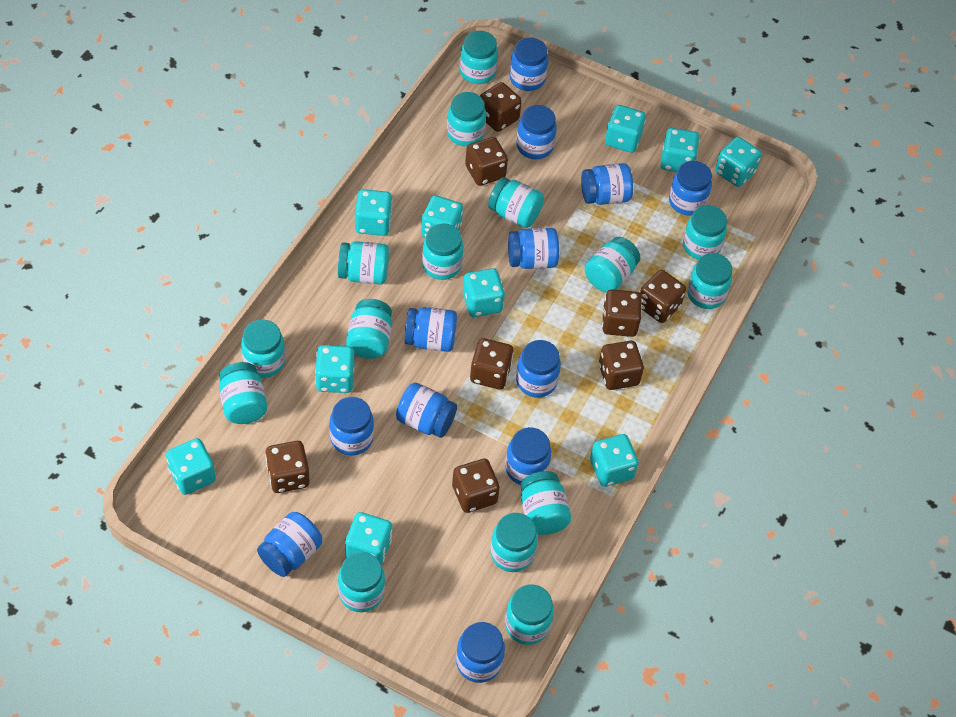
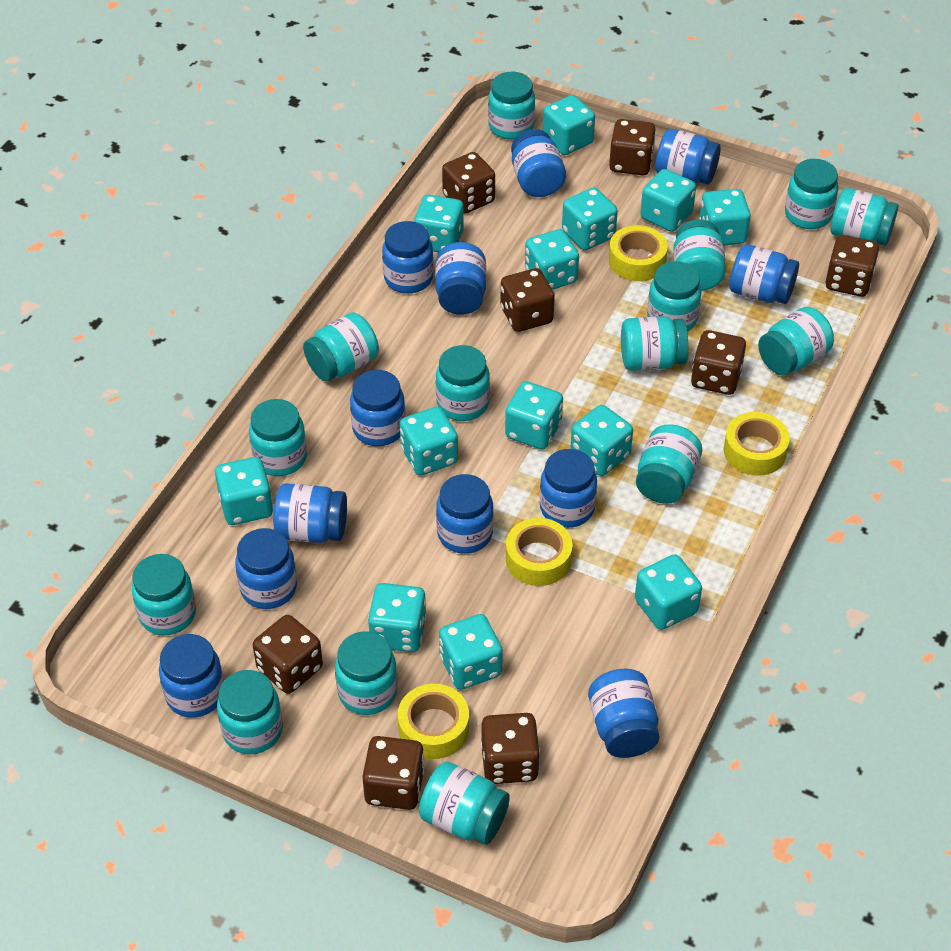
turquoise dice: [166,438,216,495] [315,345,354,393] [345,512,392,565] [355,189,392,236] [421,195,463,238] [463,268,505,317] [590,434,639,487] [605,105,646,153] [660,128,699,172] [715,137,762,187] = 10 -> [215,457,273,525] [368,583,426,652] [400,406,458,476] [414,195,464,252] [439,614,503,690] [505,381,563,450] [525,229,579,290] [542,95,595,155] [562,187,618,250] [570,405,633,476] [635,554,702,630] [640,169,696,232] [699,189,751,245] = 13
yellow tape: none = 0 -> [398,684,469,759] [506,518,573,586] [609,225,668,281] [723,412,790,476] = 4

